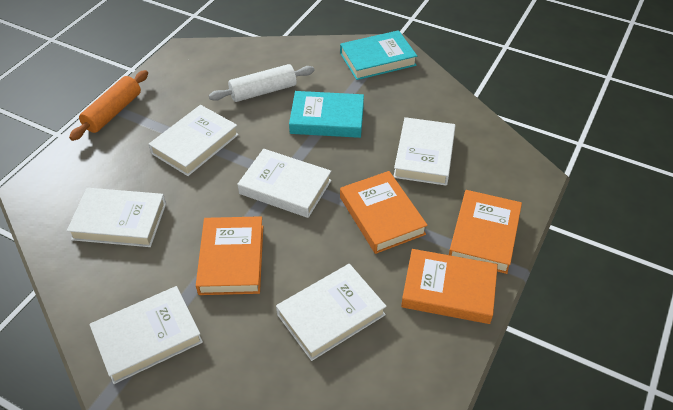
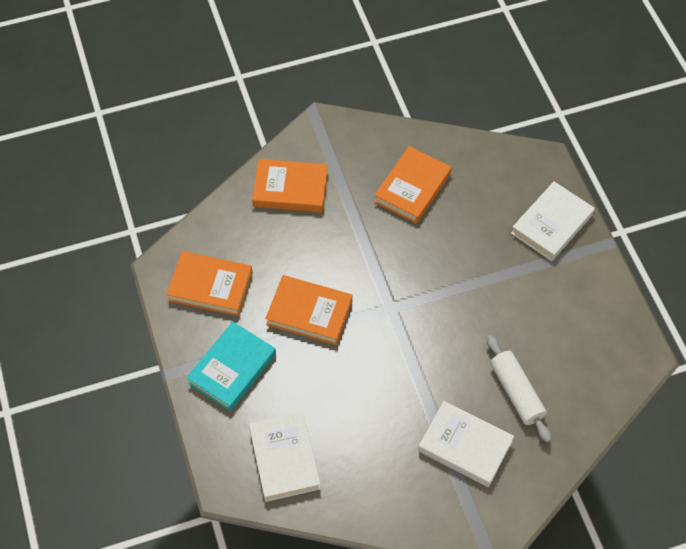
orange rolling pin: [69,70,148,141] = 1 -> none = 0
turquoise book: [289,91,364,138] [340,30,417,80] = 2 -> [186,321,276,411] = 1
white book: [67,188,166,247] [89,286,203,384] [148,105,239,176] [238,149,331,218] [276,264,387,361] [393,117,456,186] = 6 -> [249,412,321,502] [418,401,514,487] [511,181,595,261] = 3

